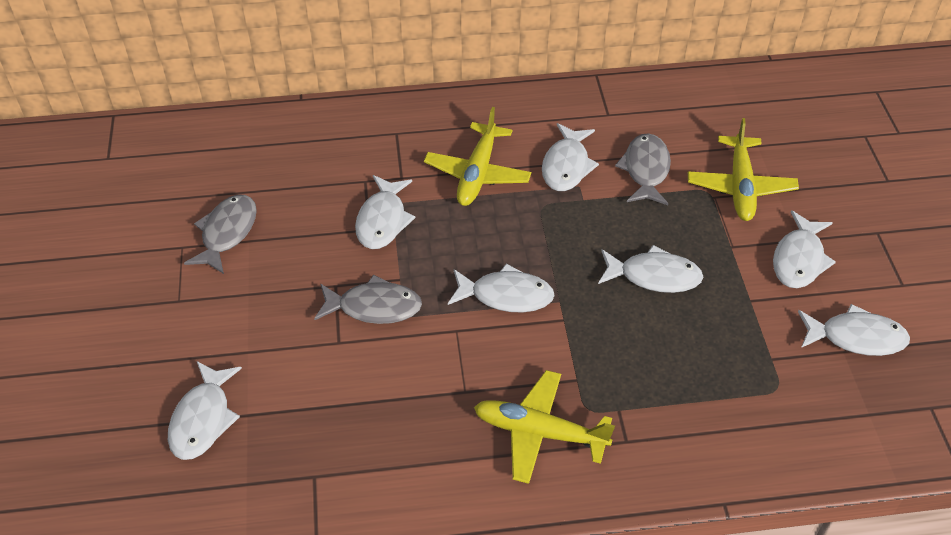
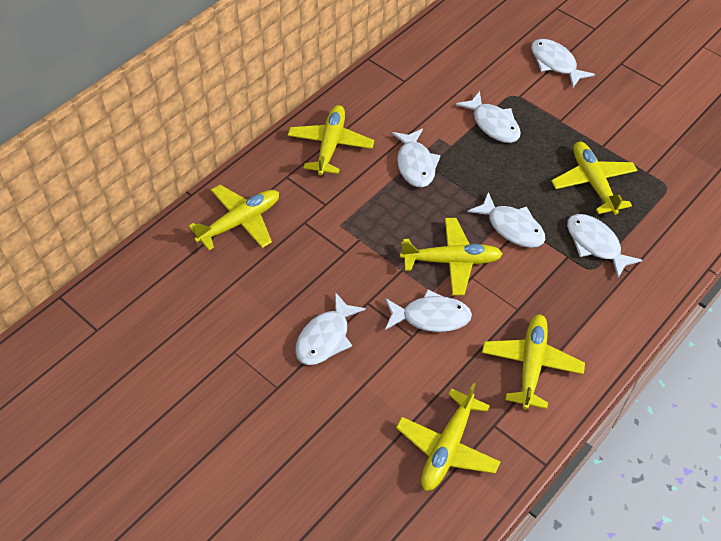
grey fish: [184,195,257,274] [314,275,422,324] [615,133,671,205] = 3 -> none = 0
yellow plane: [424,107,531,206] [474,370,615,484] [688,118,799,221] = 3 -> [189,185,279,250] [288,105,374,175] [396,383,501,491] [400,218,503,295] [482,314,585,410] [551,142,638,215] = 6

